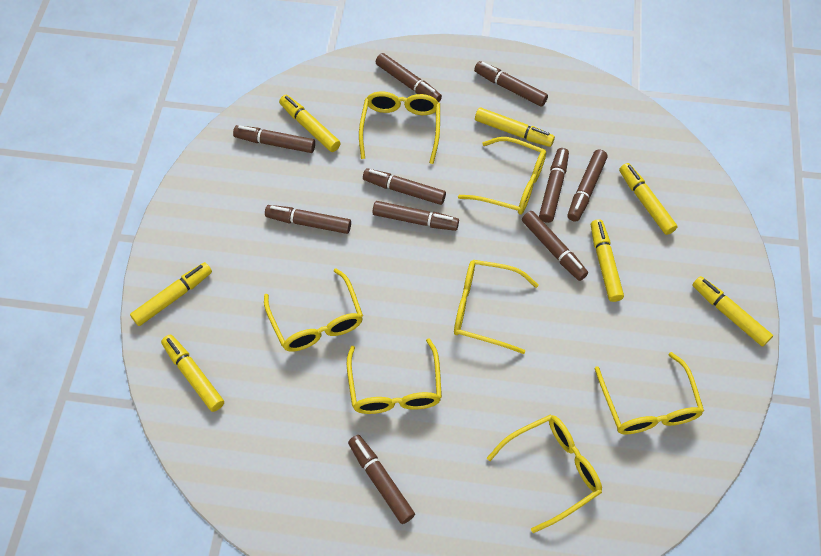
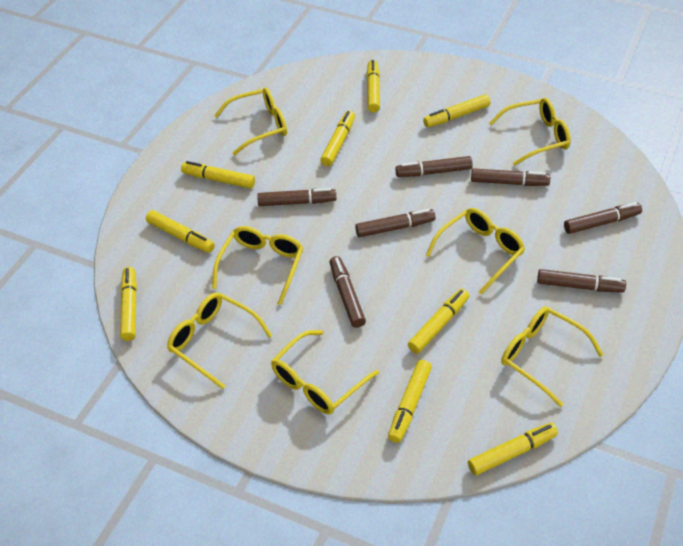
brown marker: [233,125,315,153] [265,205,351,234] [348,435,415,524] [363,168,446,205] [372,201,459,231] [376,53,442,102] [474,61,548,107] [522,211,588,281] [539,148,569,223] [568,149,608,222] = 10 -> [257,188,336,206] [330,256,366,328] [355,209,435,237] [395,156,473,177] [471,168,550,186] [537,269,626,293] [564,202,642,234] = 7
yellow marker: [130,262,212,326] [161,335,224,412] [279,95,341,152] [475,107,555,147] [591,219,624,302] [619,163,678,235] [693,276,773,347] = 7 -> [120,267,137,341] [146,210,215,253] [181,161,255,189] [320,111,355,166] [366,60,380,113] [388,360,432,443] [408,289,469,354] [423,95,490,127] [468,423,558,475] = 9

